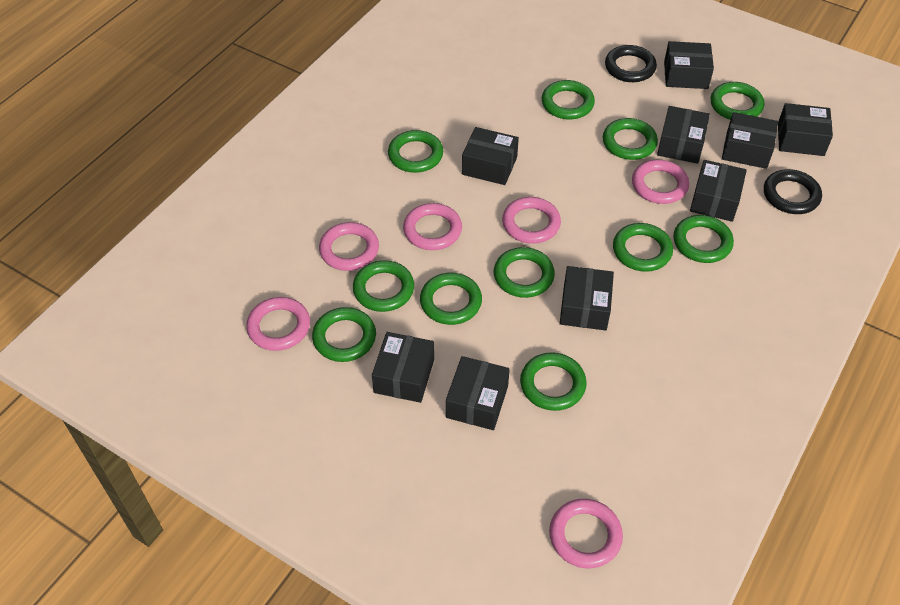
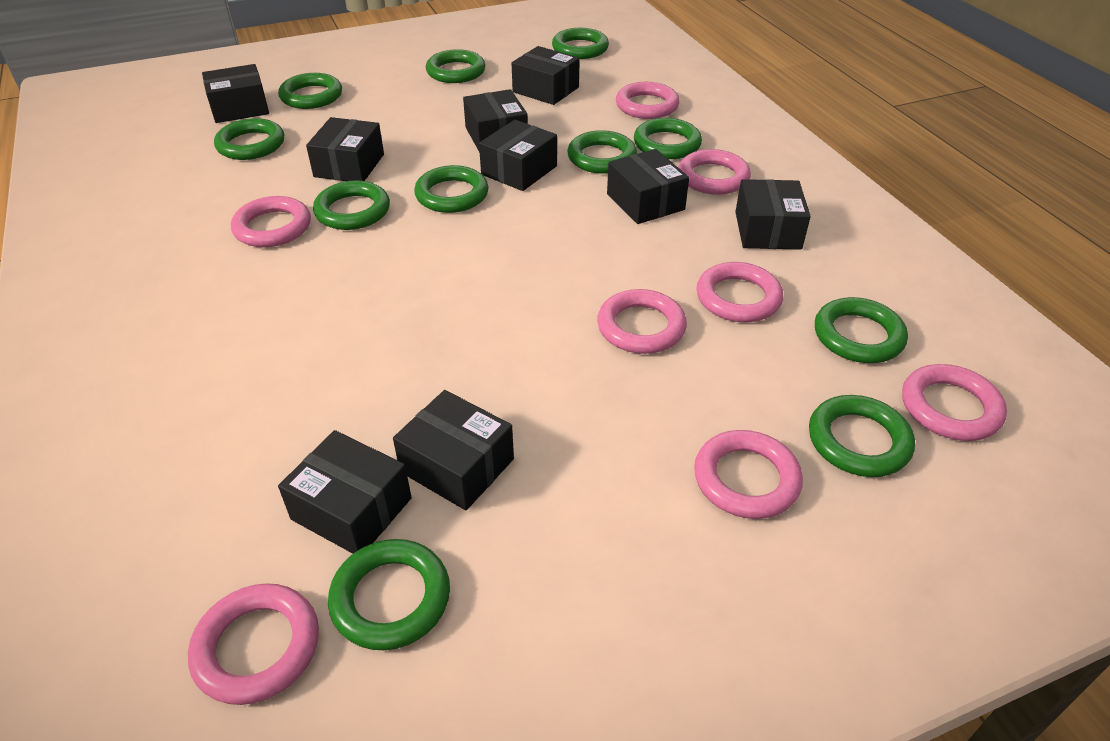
black ring: [605,45,657,82] [764,169,822,214] = 2 -> none = 0
pink ring: [246,297,310,351] [319,222,379,271] [403,203,462,250] [502,197,561,244] [549,499,623,568] [632,160,689,204] = 6 -> [188,583,319,705] [231,196,311,247] [597,289,687,354] [616,82,679,119] [678,149,751,195] [694,430,803,519] [696,262,783,322] [902,364,1007,441] = 8

